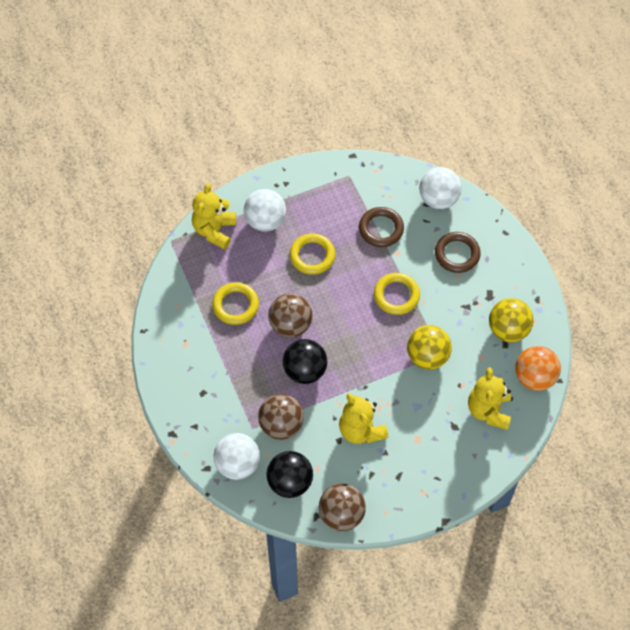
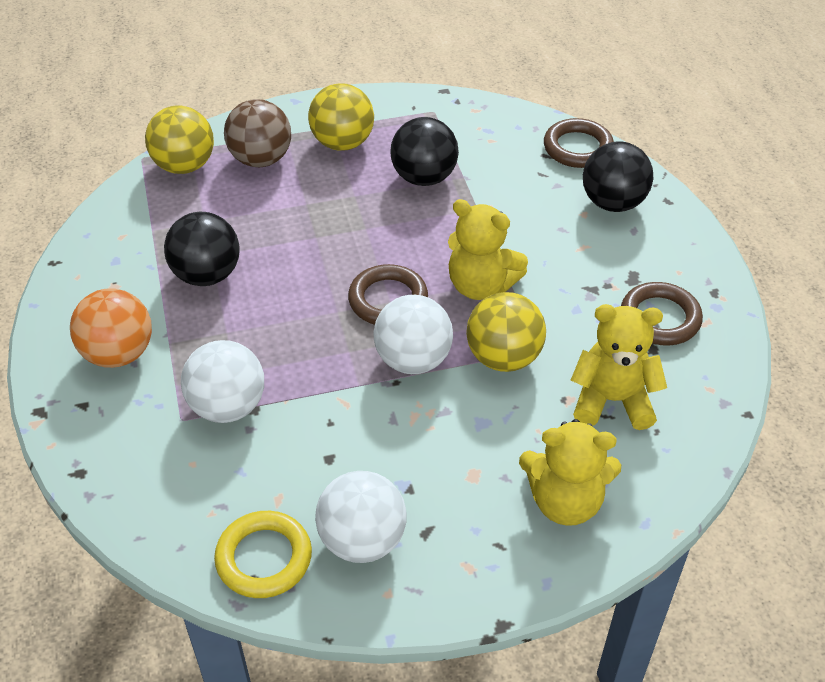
black ball: [267,451,313,498] [283,339,328,384] = 2 -> [164,212,240,286] [390,117,459,186] [583,141,653,212] = 3
brown ball: [258,394,304,440] [268,293,312,338] [319,484,366,531] = 3 -> [224,99,291,167] = 1
brown ring: [359,207,404,247] [435,232,481,273] = 2 -> [348,264,428,325] [544,118,614,168] [621,282,703,346] = 3
yellow ball: [407,325,452,370] [489,298,534,342] = 2 -> [145,105,214,174] [308,83,374,151] [466,292,546,372] = 3
yellow ring: [212,282,259,325] [290,233,335,275] [374,273,420,315] = 3 -> [214,511,312,598] = 1

